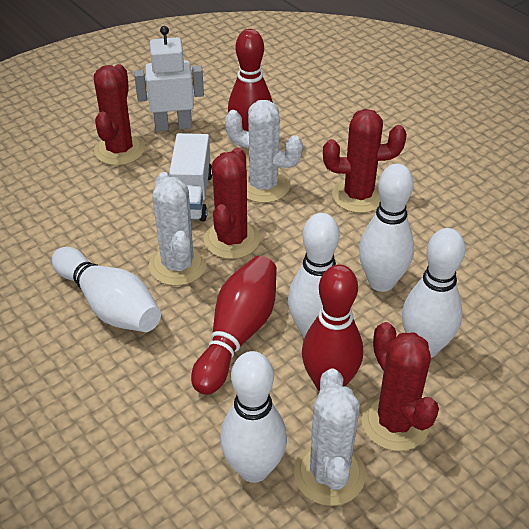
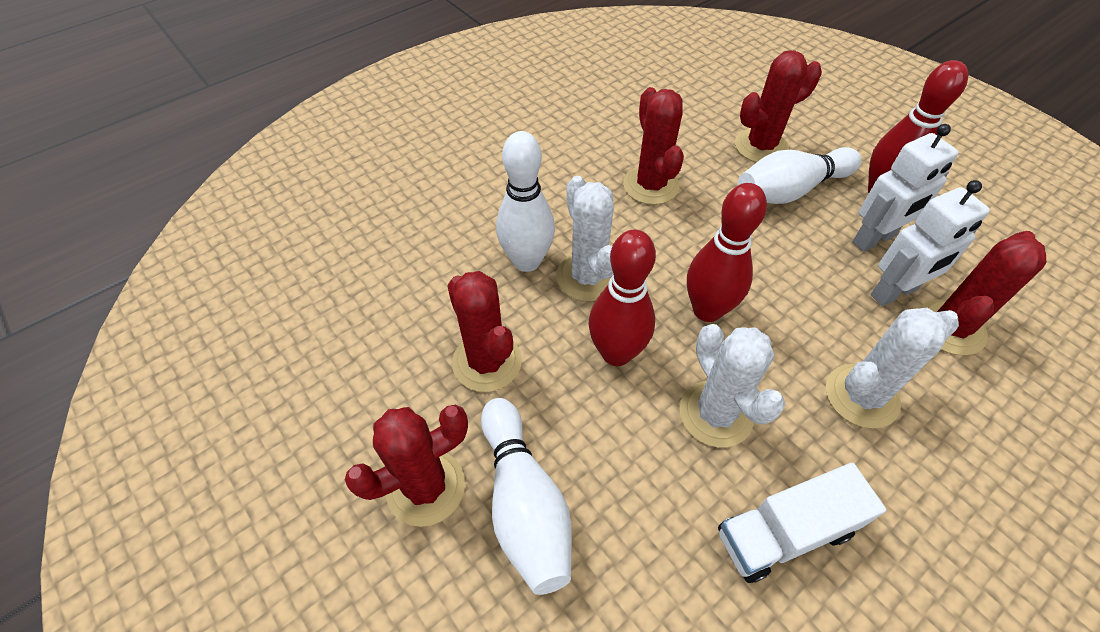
red cactus: [94,64,145,166] [204,148,260,259] [323,109,407,213] [361,322,439,451] = 4 -> [345,405,468,527] [447,271,522,392] [623,87,684,205] [735,50,822,163] [920,231,1046,355] = 5
white bowling pin: [52,247,161,332] [220,351,287,483] [288,213,340,338] [359,164,414,292] [402,228,465,358] = 5 -> [481,398,572,595] [496,131,555,272] [738,147,862,204] = 3
white robot: [134,26,204,131] = 1 -> [852,124,959,252] [871,180,990,306] = 2

